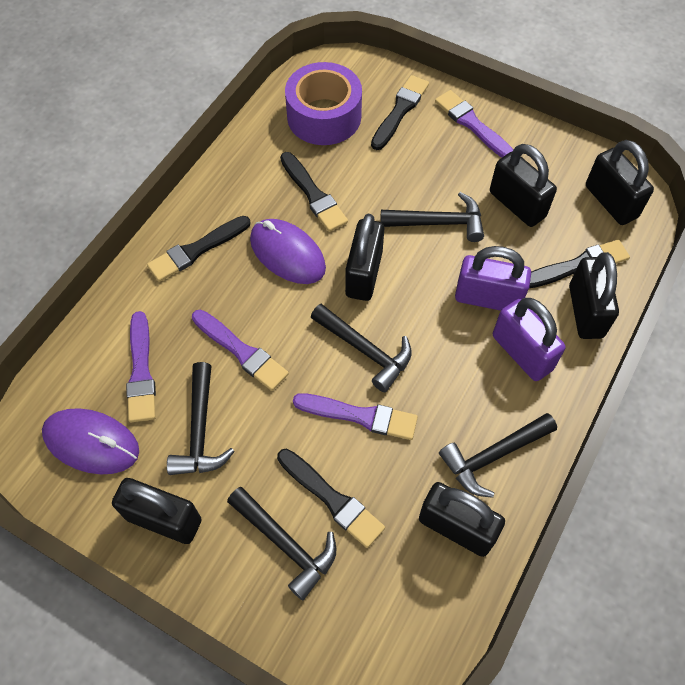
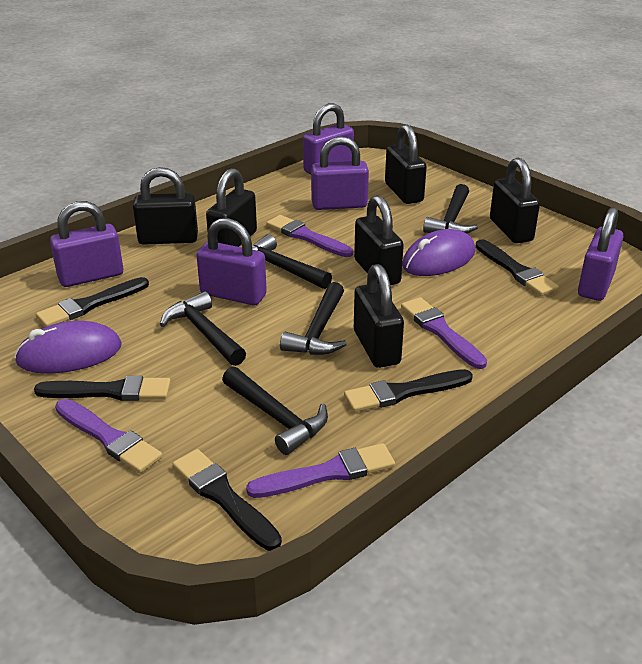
purple padlock: [455,246,531,311] [493,298,566,381] = 2 -> [50,201,123,287] [196,218,267,305] [303,103,354,175] [311,136,369,210] [578,207,623,301] = 5
purple tape: [285,62,362,145] = 1 -> none = 0

